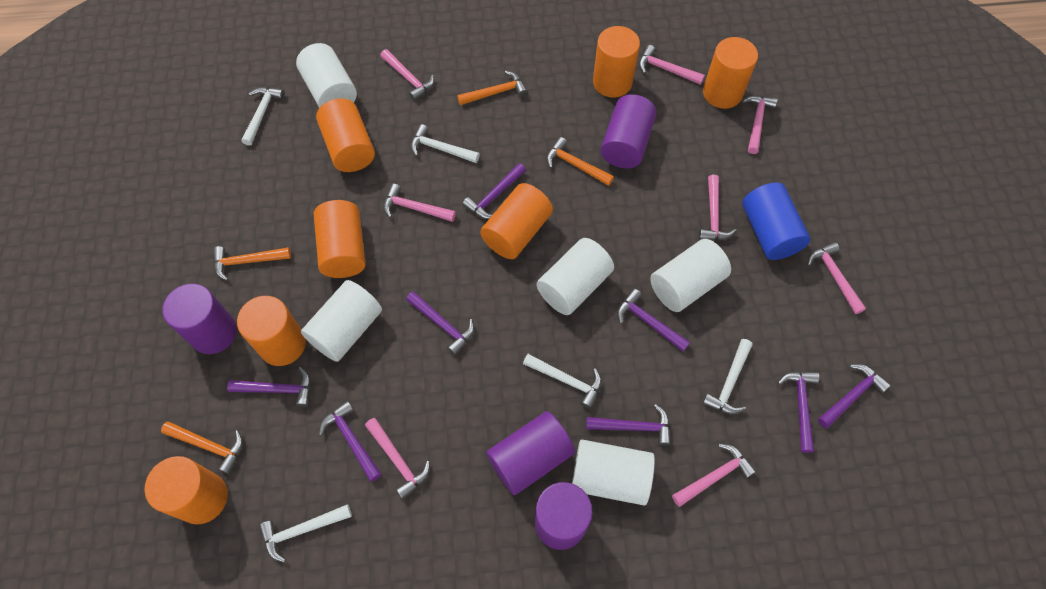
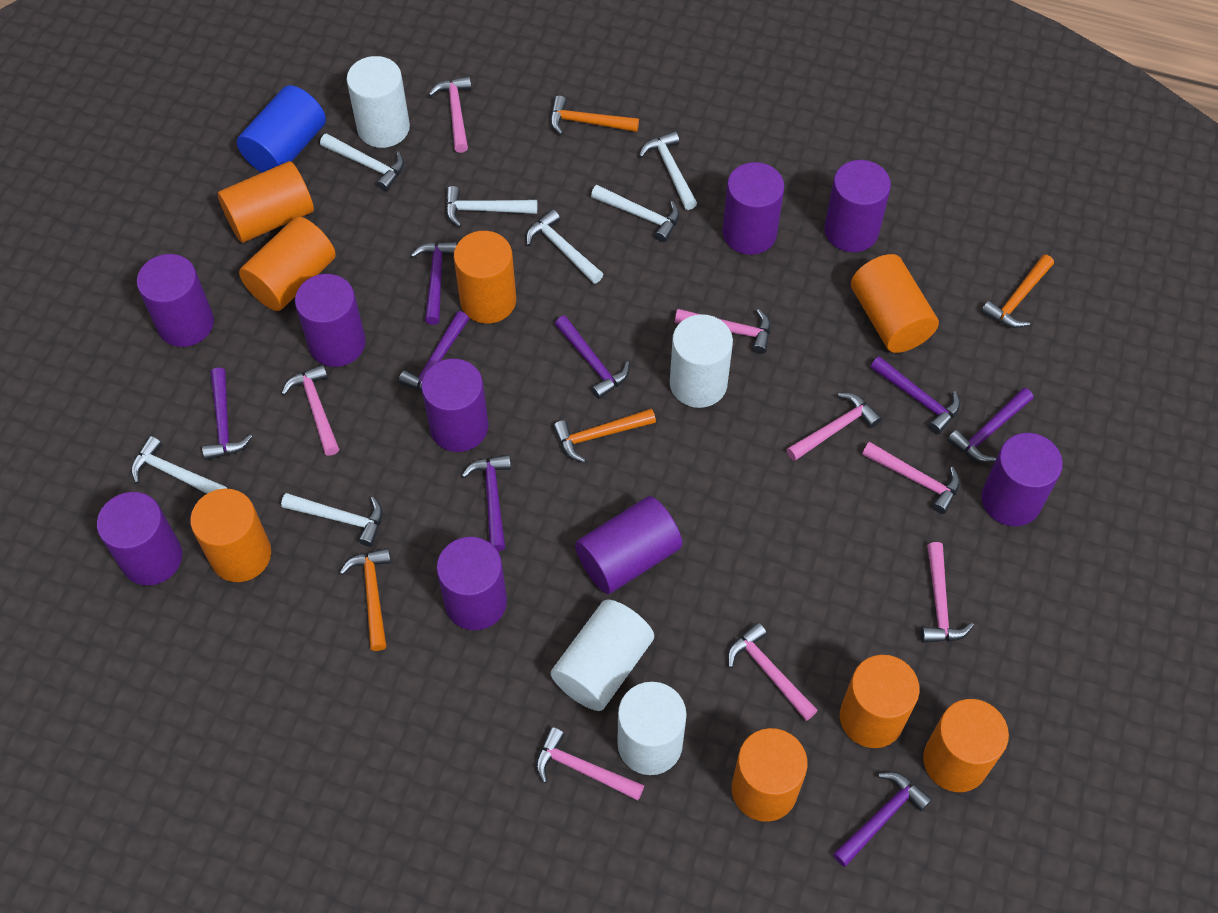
orange cylinder: [145,456,228,524] [237,296,306,366] [314,200,366,278] [316,98,375,172] [480,183,553,259] [593,26,640,98] [703,37,758,109] = 7 -> [190,489,271,582] [218,161,314,243] [239,217,336,311] [454,231,516,324] [732,728,807,822] [840,655,920,748] [851,254,939,353] [923,699,1009,792] = 8
purple cylinder: [163,284,237,354] [486,411,575,495] [535,482,592,550] [601,94,657,168] = 4 -> [97,492,182,585] [137,254,214,347] [295,274,366,367] [421,359,488,452] [436,537,507,630] [575,496,682,594] [722,162,785,255] [824,160,891,252] [981,433,1063,526] = 9
white cylinder: [296,43,357,108] [301,280,382,362] [537,238,614,315] [572,440,655,505] [650,239,731,312] = 5 -> [347,56,410,148] [551,600,654,711] [617,682,687,775] [670,314,733,408] = 4
white hammer: [241,87,285,146] [259,504,352,563] [411,124,480,163] [523,354,602,409] [702,339,753,415] = 5 -> [131,436,227,494] [281,493,383,547] [320,133,404,191] [445,186,537,227] [526,209,603,284] [591,185,680,242] [639,131,697,210] = 7

